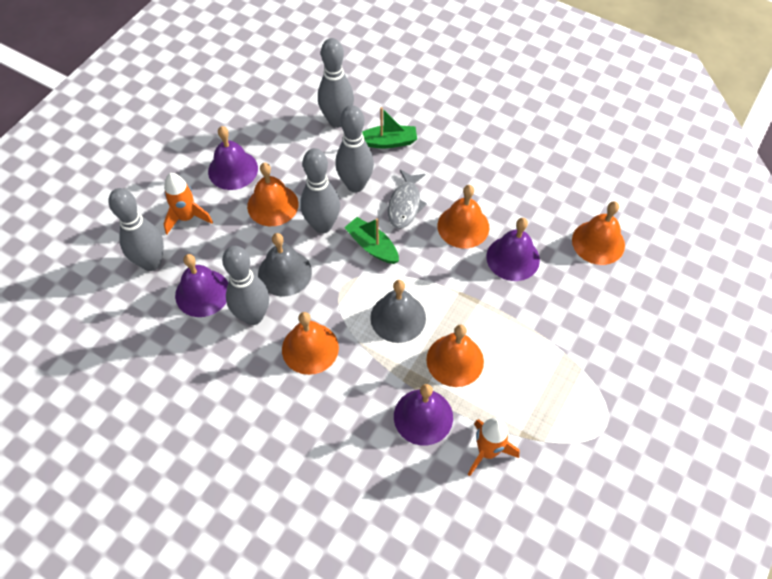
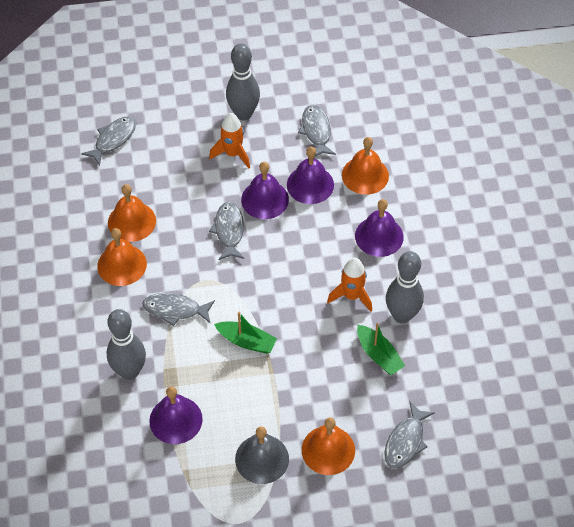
grey bell: [258,233,312,297] [370,280,426,343] = 2 -> [235,426,289,484] = 1
grey bowling pin: [109,188,164,271] [222,246,269,325] [300,148,340,233] [318,38,354,128] [335,105,374,192] = 5 -> [106,309,146,380] [226,43,260,120] [386,251,424,324] = 3
grey fish: [388,170,427,229] = 1 -> [81,116,136,166] [142,293,215,326] [209,202,244,260] [298,105,336,156] [384,402,435,469] = 5
orange bell: [247,163,299,226] [282,312,339,375] [426,325,484,387] [437,185,489,248] [572,201,625,265] = 5 -> [97,228,147,286] [108,184,156,242] [302,417,355,475] [342,137,389,195] = 4

